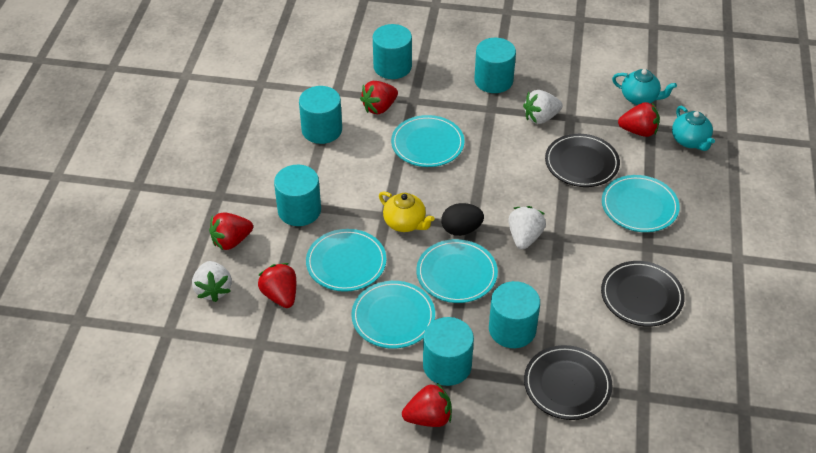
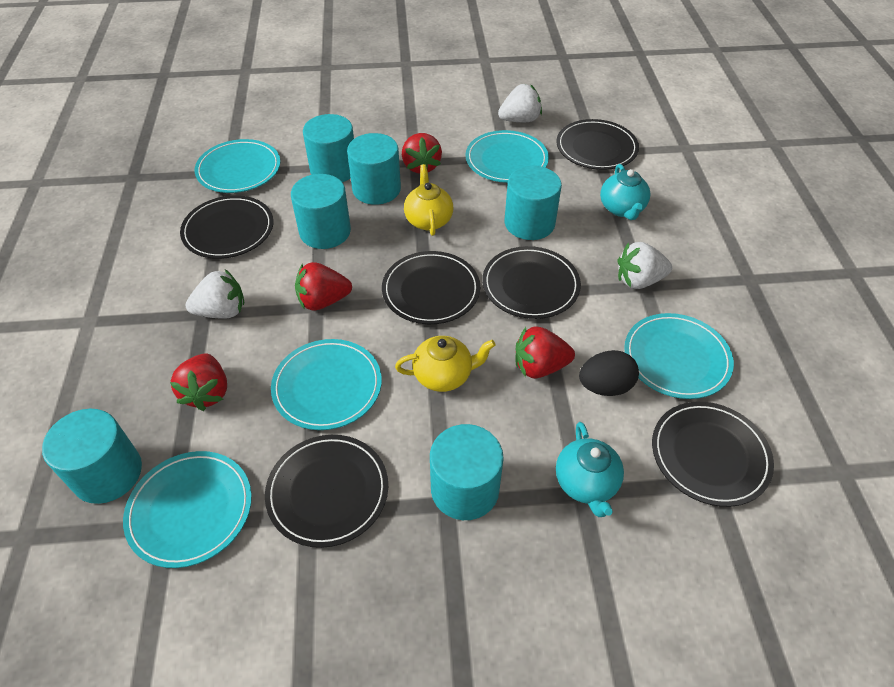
black plate: [524,345,612,420] [545,134,620,187] [601,261,685,327] = 3 -> [180,195,273,259] [265,435,388,548] [382,251,480,324] [482,246,581,319] [557,119,639,170] [652,402,774,507] = 6
red strawberry: [209,212,253,250] [258,263,296,308] [360,81,398,114] [402,383,452,427] [618,102,660,137] = 5 -> [170,354,227,411] [295,262,352,310] [402,133,442,173] [516,326,575,379] = 4
yellow teapot: [379,191,435,232] = 1 -> [395,336,496,392] [404,164,453,236] = 2

